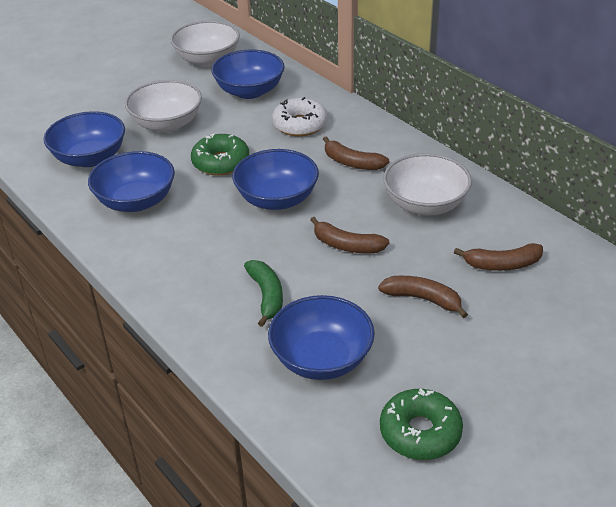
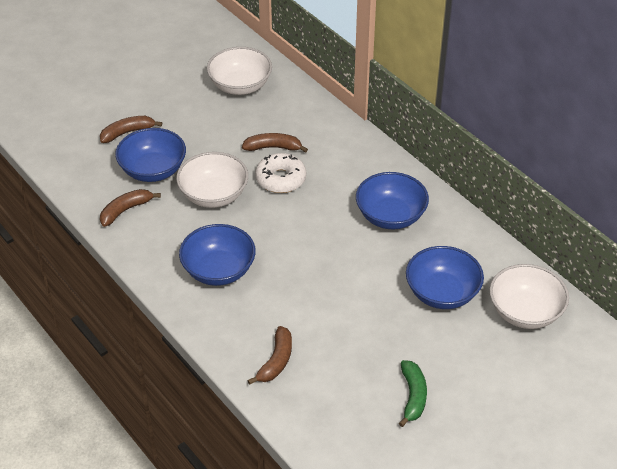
blue bowl: [44,111,125,167] [88,151,175,212] [211,50,285,99] [232,149,319,210] [268,295,375,380] = 5 -> [115,128,186,182] [179,224,256,286] [356,172,429,229] [406,246,484,309] = 4
green donut: [191,134,249,176] [380,388,463,460] = 2 -> none = 0

